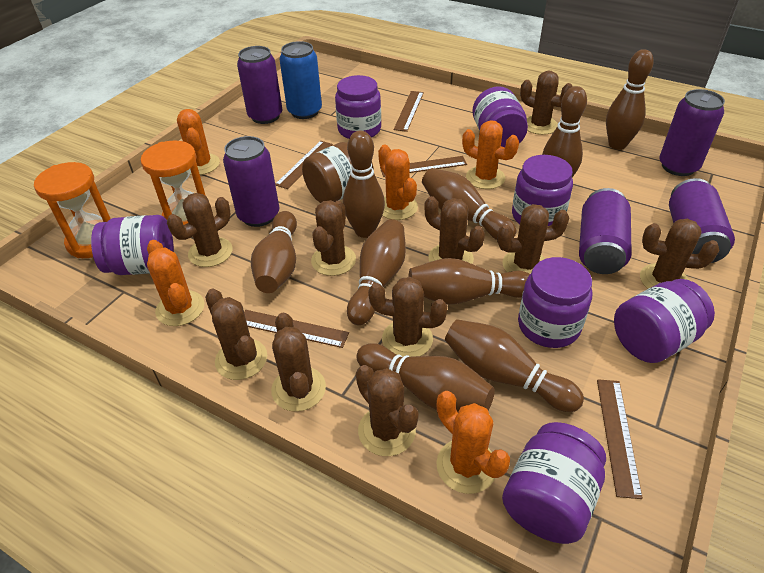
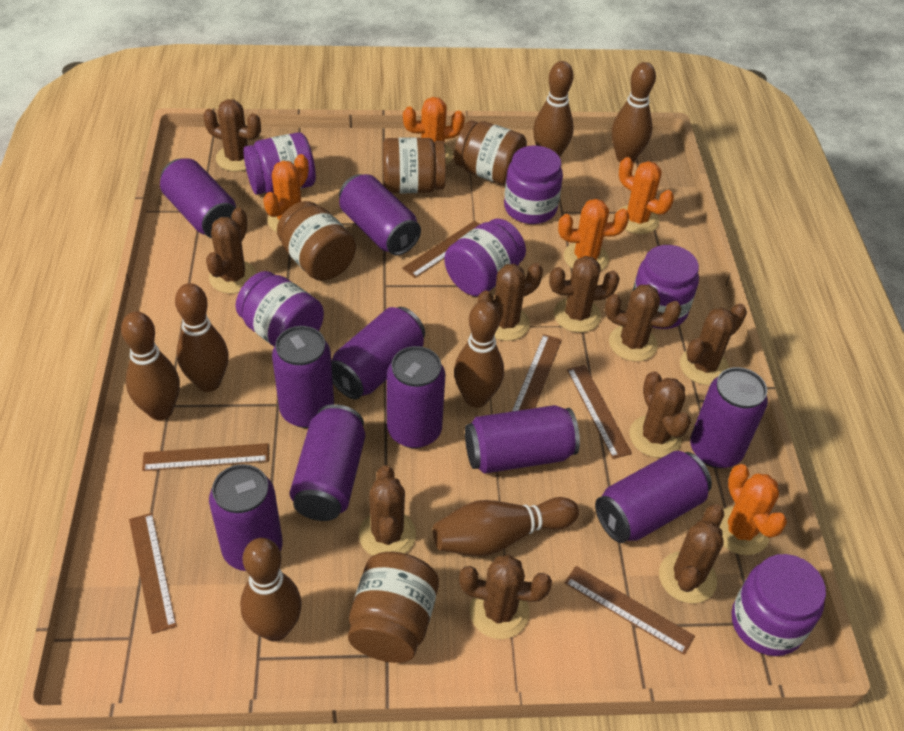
blue can: [279,41,322,119] = 1 -> none = 0
brown bowling pin: [251,211,297,293] [343,131,385,238] [347,219,406,325] [356,343,495,412] [408,258,530,305] [422,168,516,240] [445,319,584,412] [542,86,587,177] [606,49,654,150] = 9 -> [121,311,180,420] [175,283,229,392] [240,538,302,641] [433,497,579,556] [454,301,504,408] [533,61,574,157] [612,62,656,162] = 7
brown jar: [302,142,374,203] = 1 -> [277,201,356,281] [348,552,439,663] [383,137,446,193] [454,120,527,185] = 4
brown ruler: [244,310,349,348] [275,141,333,189] [380,156,467,177] [394,91,424,132] [597,379,643,499] = 5 -> [129,513,176,634] [142,443,269,471] [402,221,480,278] [511,334,562,412] [565,566,695,655] [567,365,632,459] = 6
orange hourglass: [34,162,111,258] [141,140,206,225] = 2 -> none = 0
purple can: [223,136,279,227] [237,46,282,124] [579,188,632,274] [659,89,725,176] [669,178,735,263] = 5 -> [160,158,236,238] [209,464,283,571] [272,326,334,428] [289,404,365,521] [331,307,425,399] [339,174,421,255] [387,346,445,448] [465,405,580,474] [595,451,712,543] [690,367,768,468] = 10
purple jar: [91,215,174,275] [335,75,381,139] [472,86,528,147] [502,422,606,544] [512,155,573,226] [518,257,592,348] [614,279,715,363] = 7 -> [235,271,324,346] [243,132,316,195] [444,219,526,296] [504,145,563,224] [633,245,699,329] [732,554,826,656] = 6

